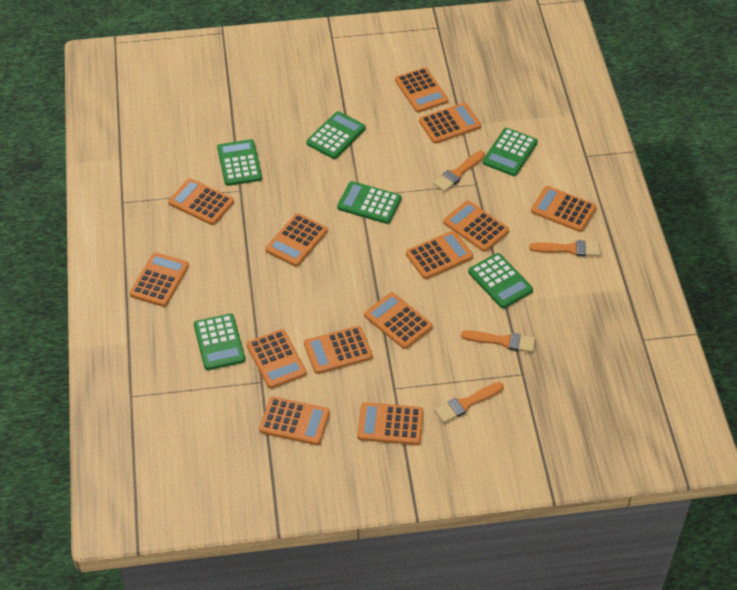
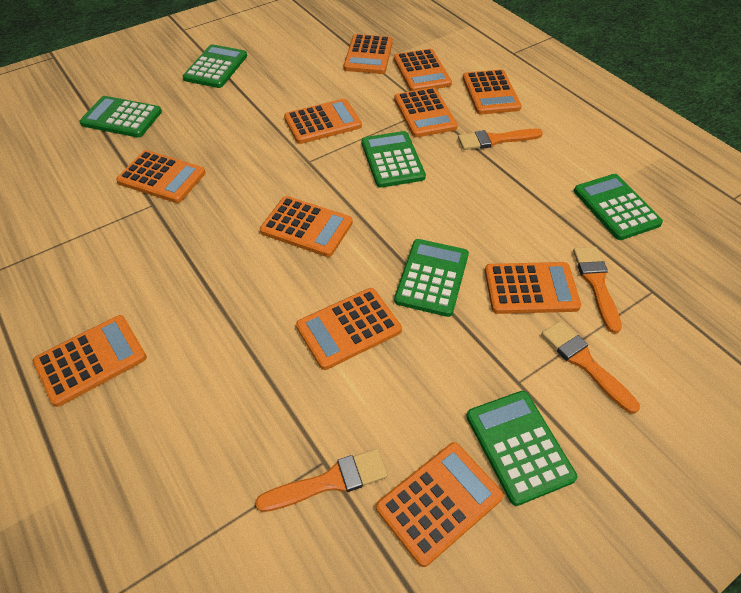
orange calculator: [130,252,189,307] [168,178,234,225] [247,329,307,389] [259,396,330,445] [266,213,328,267] [304,326,373,374] [357,402,424,445] [364,292,432,349] [395,67,448,113] [406,231,473,279] [419,103,481,144] [443,201,509,252] [531,186,596,232] = 13 -> [33,315,147,407] [116,150,206,203] [260,196,353,257] [284,99,362,144] [296,288,402,370] [344,34,393,74] [376,442,503,567] [394,49,452,91] [394,87,458,137] [462,69,522,115] [485,262,581,314] = 11

